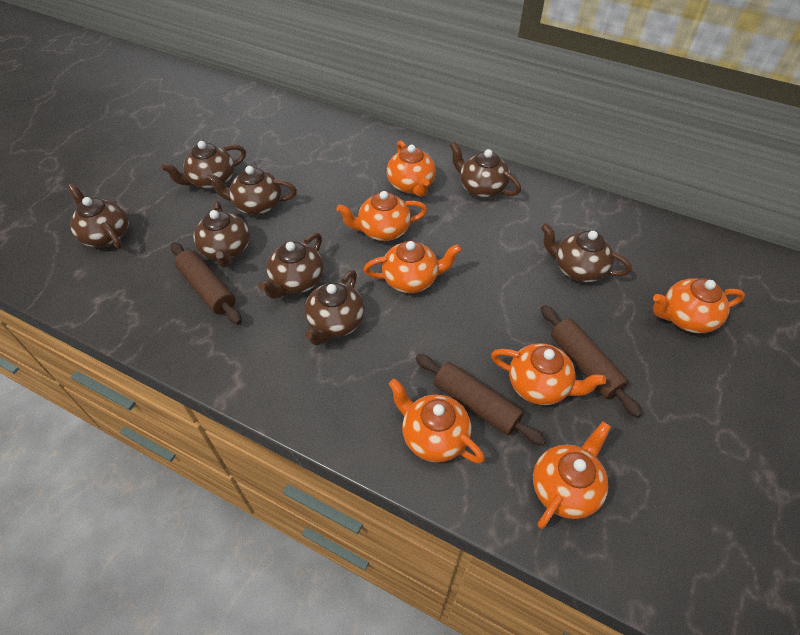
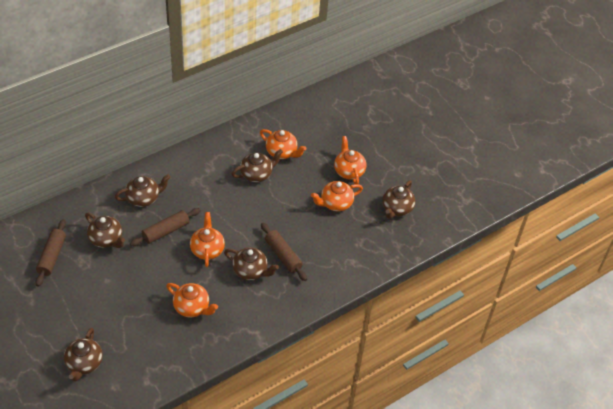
brown teapot: [68,184,129,249] [161,141,246,190] [193,201,250,268] [206,166,297,215] [259,233,324,299] [304,270,365,346] [449,141,521,198] [541,223,632,282] = 8 -> [64,328,103,382] [85,213,125,248] [115,174,170,207] [224,247,279,280] [231,149,283,182] [382,180,415,219] = 6
orange teapot: [336,191,427,241] [364,241,461,293] [387,140,436,197] [389,378,485,464] [491,343,606,405] [533,422,611,529] [653,278,745,333] = 7 -> [166,283,218,317] [190,212,225,267] [260,129,306,159] [311,181,363,211] [334,136,367,184] = 5

